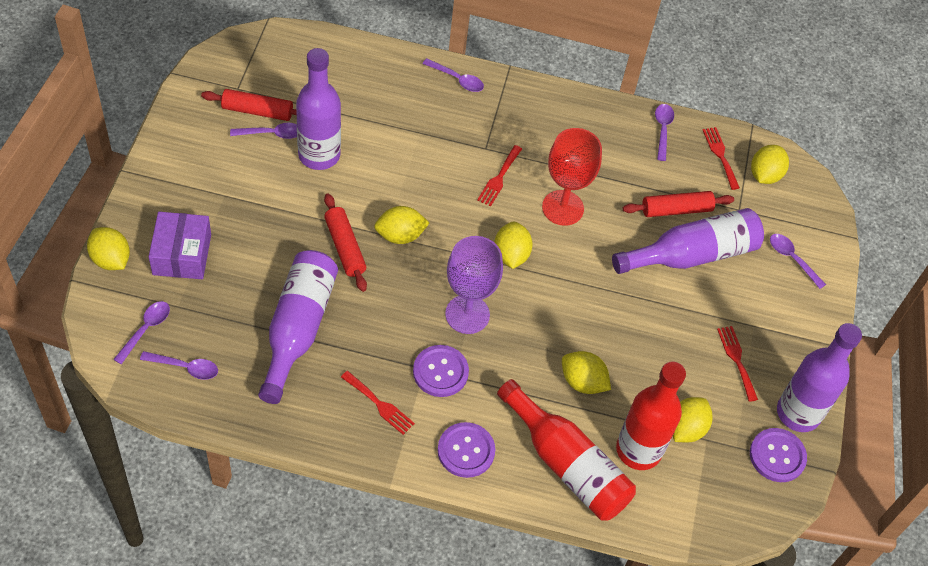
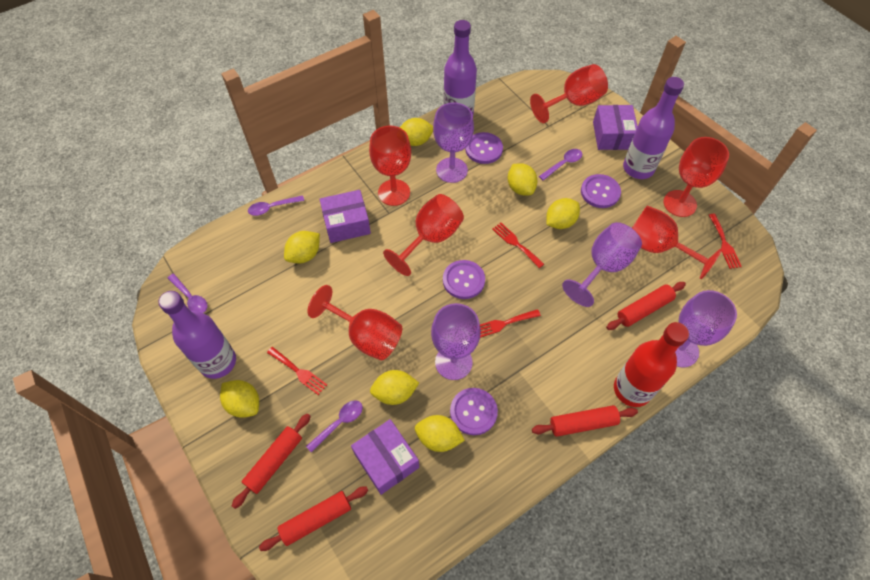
purple bottle: [258,250,338,404] [296,48,341,170] [612,208,764,274] [777,323,862,432] = 4 -> [158,291,236,379] [443,20,477,114] [623,77,684,179] = 3
purple box: [149,212,211,279] = 1 -> [320,190,371,243] [351,419,419,495] [593,105,638,150] = 3
purple button: [413,345,469,397] [438,422,495,478] [750,428,807,482] = 3 -> [443,260,485,299] [450,388,498,435] [465,132,503,164] [581,174,621,208] = 4
purple goblet: [445,236,503,334] = 1 -> [431,303,481,380] [433,103,474,183] [562,222,642,307] [675,290,737,368] = 4
purple spoon: [113,301,170,364] [140,351,218,380] [230,123,297,139] [422,58,484,92] [655,104,674,161] [770,234,826,289] = 6 -> [168,274,207,313] [248,195,304,216] [306,400,363,452] [539,149,582,181] = 4
red bottle: [497,379,636,521] [616,362,686,470] = 2 -> [614,322,689,407] = 1
red goblet: [542,128,602,226] = 1 -> [307,285,402,360] [369,126,411,206] [383,194,464,276] [530,64,608,123] [632,206,722,279] [664,137,729,217] = 6
red rolling pin: [201,89,297,121] [324,193,367,292] [623,191,734,217] = 3 -> [232,413,311,509] [259,486,368,551] [532,405,638,437] [606,282,686,330] = 4
yellow lemon: [87,227,130,270] [374,206,429,244] [494,222,533,269] [562,351,611,394] [673,397,713,443] [751,145,789,184] = 6 -> [220,380,259,418] [284,231,320,263] [370,370,419,405] [400,118,433,146] [415,415,465,452] [508,163,538,196] [546,198,580,229] = 7

